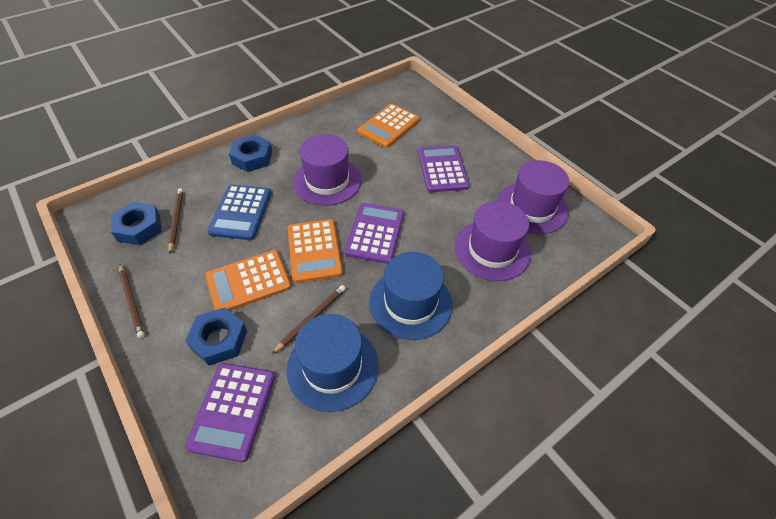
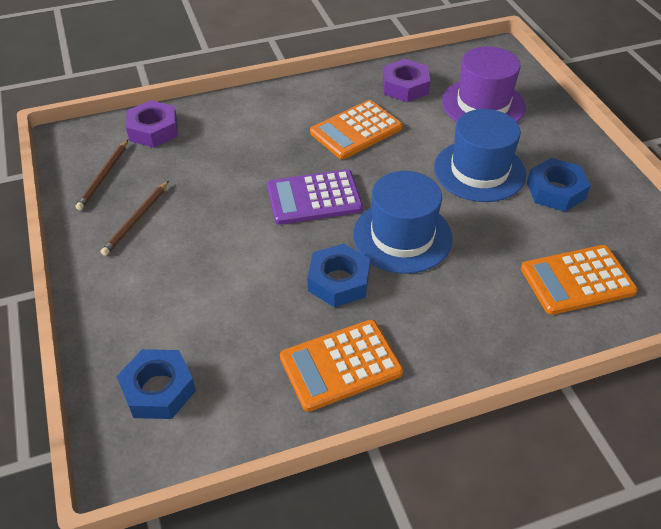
blue calculator: [207,184,271,240] = 1 -> none = 0
brown pencil: [119,264,145,338] [168,188,183,254] [272,285,346,354] = 3 -> [75,140,128,210] [101,181,169,256] = 2
purple calculator: [185,363,275,462] [345,203,404,264] [418,145,470,192] = 3 -> [267,169,363,225] = 1
purple hat: [293,134,362,206] [454,201,531,281] [497,160,569,234] = 3 -> [442,46,526,122] = 1
purple nut: none = 0 -> [126,100,178,148] [383,59,430,102] = 2

